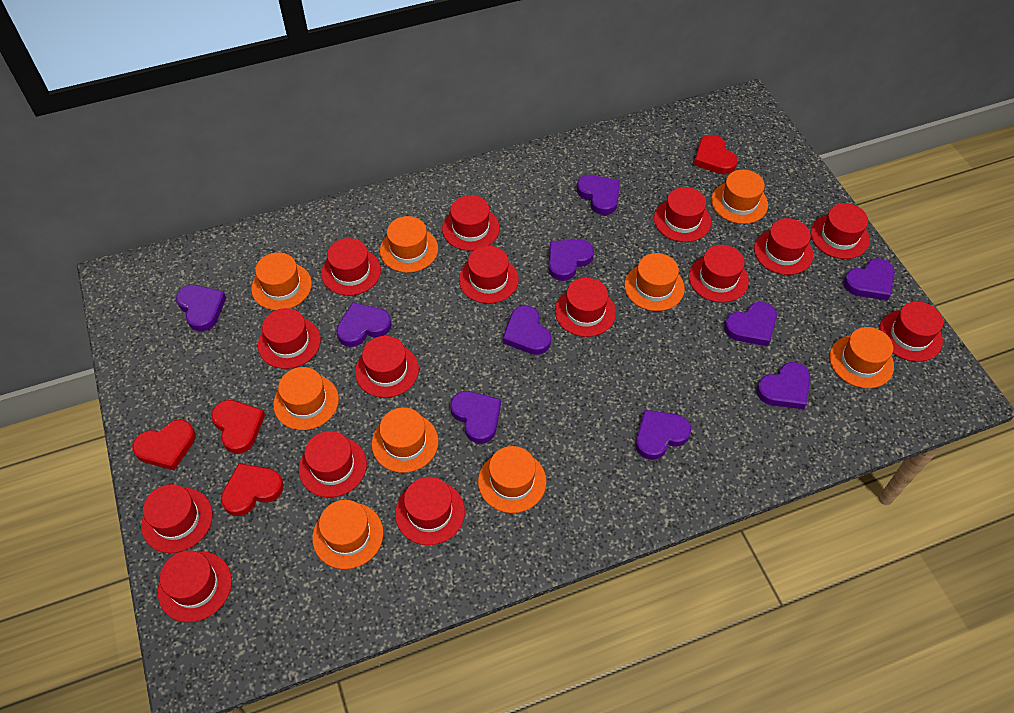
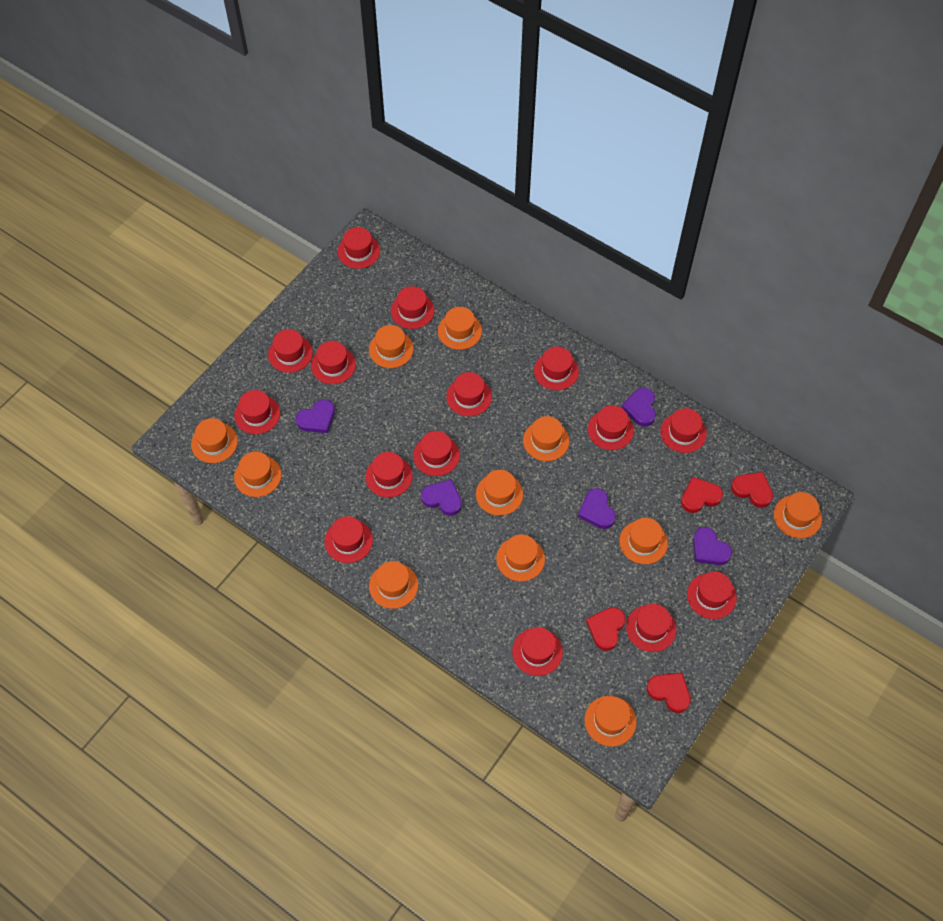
orange hat: [251,252,312,310] [273,367,339,430] [312,500,383,569] [372,407,438,473] [380,216,438,273] [478,446,546,513] [624,253,685,311] [711,169,768,224] [829,327,894,388] = 9 -> [191,418,238,463] [234,451,281,497] [369,325,414,368] [369,561,418,609] [438,307,482,350] [476,470,523,516] [496,534,545,581] [523,416,569,461] [584,696,637,747] [619,518,668,564] [774,492,822,538] = 11
purple heart: [176,285,226,331] [336,302,392,347] [450,391,501,444] [503,306,551,355] [548,239,594,281] [577,175,620,215] [636,410,691,460] [724,302,777,346] [756,362,811,409] [843,258,895,301] = 10 -> [296,399,335,433] [421,479,462,516] [578,488,616,529] [621,388,656,427] [693,527,732,565] = 5

